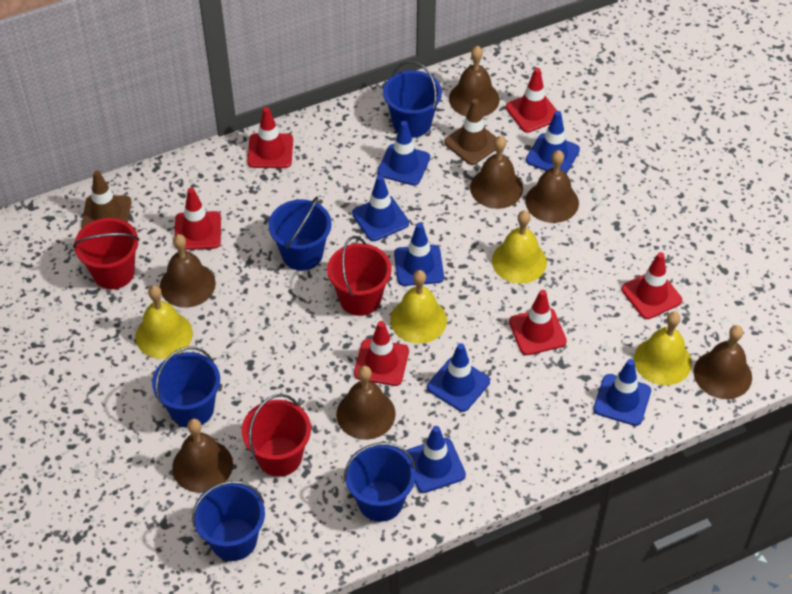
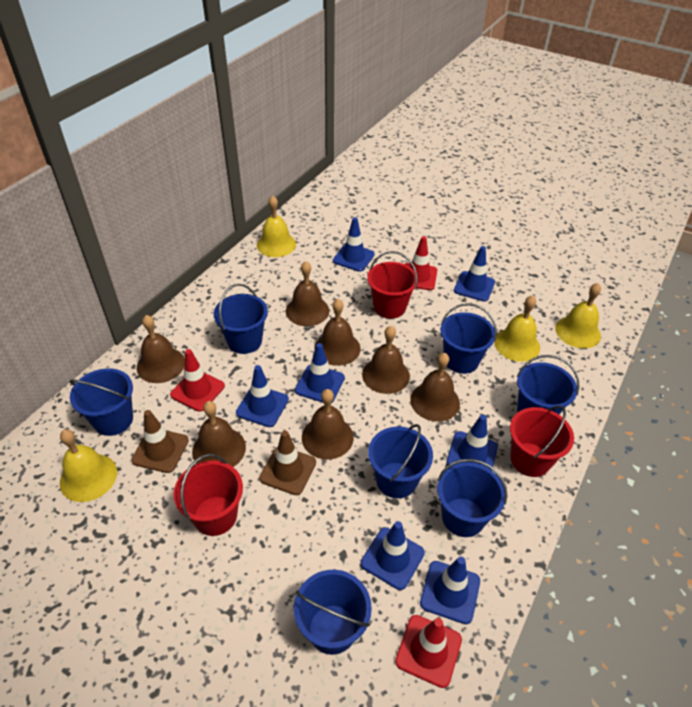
blue bucket: [152,346,220,428] [192,481,265,561] [268,196,332,271] [344,442,416,522] [383,61,442,138] = 5 -> [69,368,133,436] [214,284,268,354] [294,570,372,655] [368,424,433,498] [437,459,508,537] [440,303,497,374] [517,355,579,415] = 7
red traffic cone: [175,188,221,250] [247,107,293,168] [354,321,409,386] [506,68,557,133] [509,290,567,355] [622,252,682,319] = 6 -> [170,349,225,412] [395,615,462,688] [405,236,437,290] = 3

